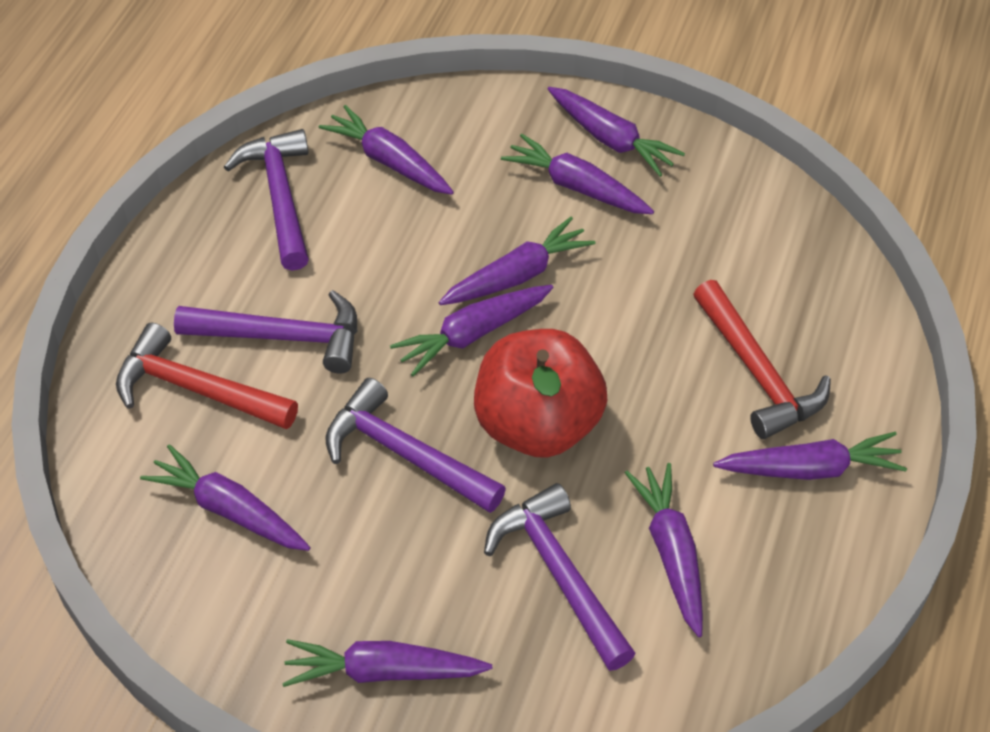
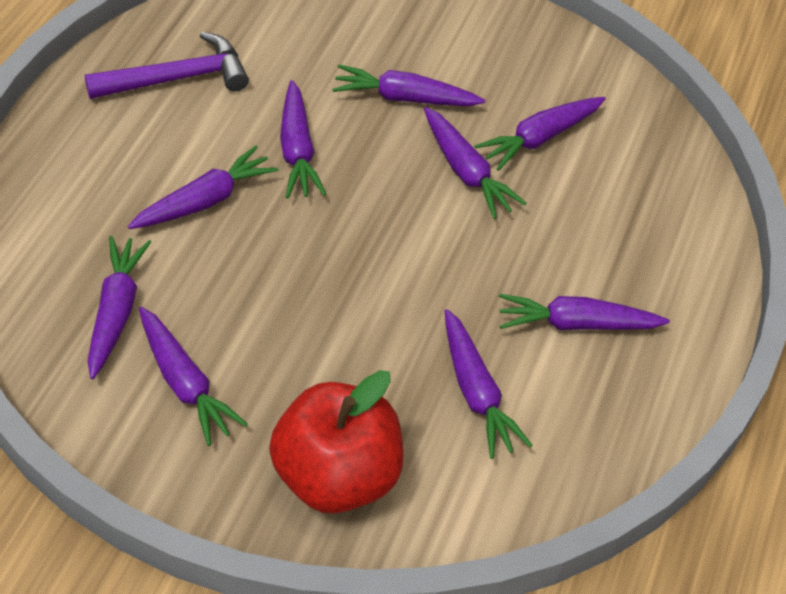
purple hammer: [174,290,357,374] [224,129,309,271] [326,378,506,513] [484,483,636,671] = 4 -> [85,32,249,99] = 1
red hammer: [116,323,298,430] [693,280,831,439] = 2 -> none = 0

